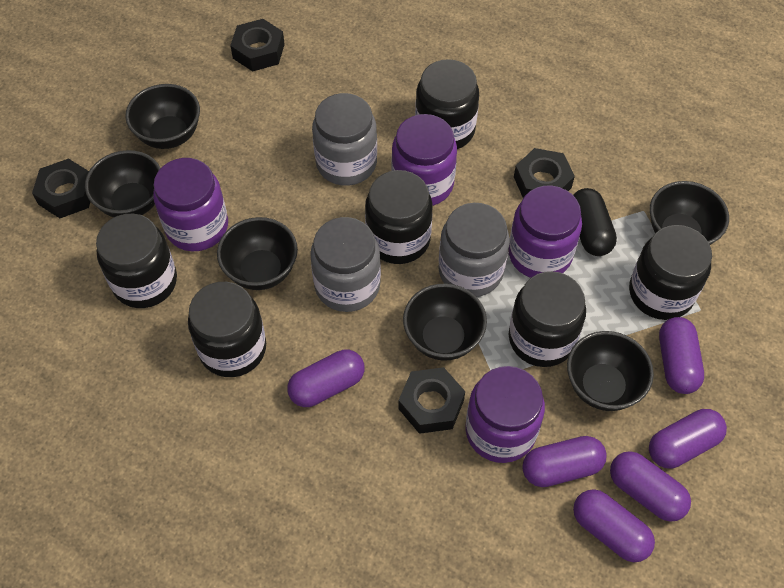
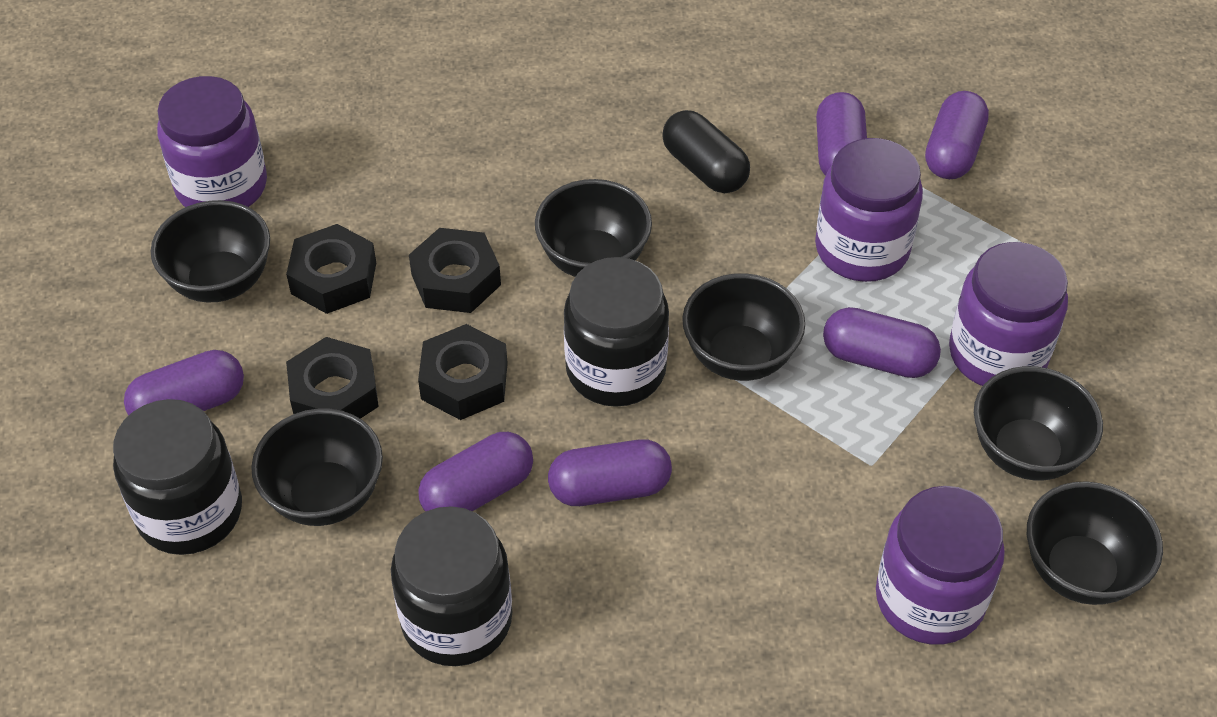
black jar: [96,214,177,308] [188,282,266,377] [365,170,433,264] [415,59,479,149] [509,271,586,367] [629,225,712,320] = 6 -> [113,399,242,555] [391,506,512,666] [564,257,669,407] = 3
grey jar: [310,217,381,312] [312,93,377,186] [438,203,510,297] = 3 -> none = 0

